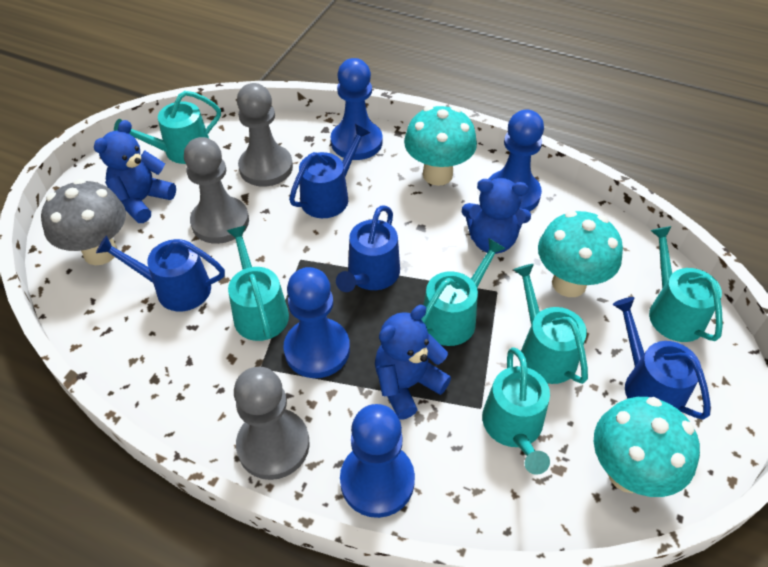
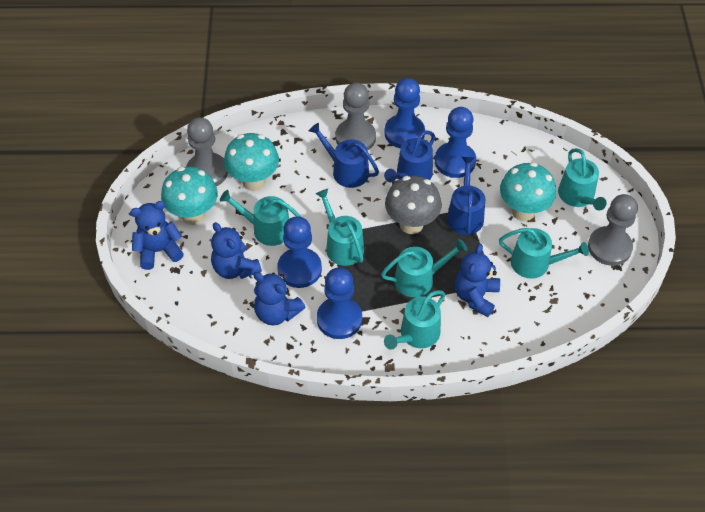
blue teddy bear: [94,120,176,223] [375,305,451,419] [462,178,531,254] = 3 -> [130,201,184,270] [211,222,262,279] [253,272,305,326] [455,244,500,317] = 4
blue watering can: [96,235,225,311] [289,124,370,218] [336,205,400,292] [613,297,711,420] = 4 -> [309,123,379,188] [384,131,435,182] [447,157,485,235] = 3

